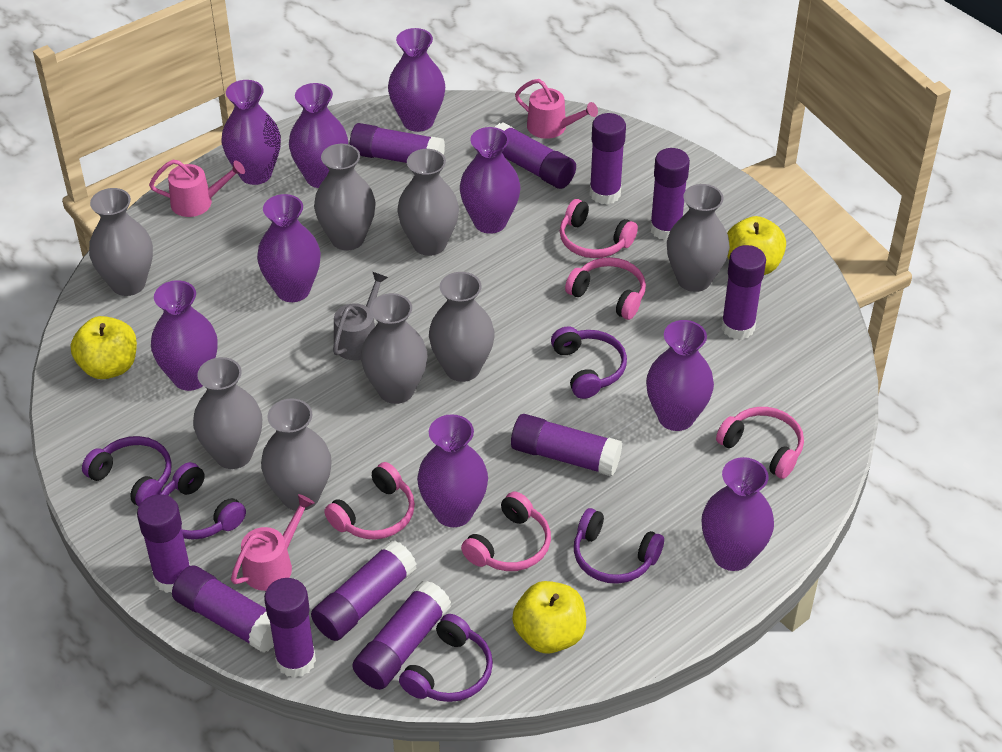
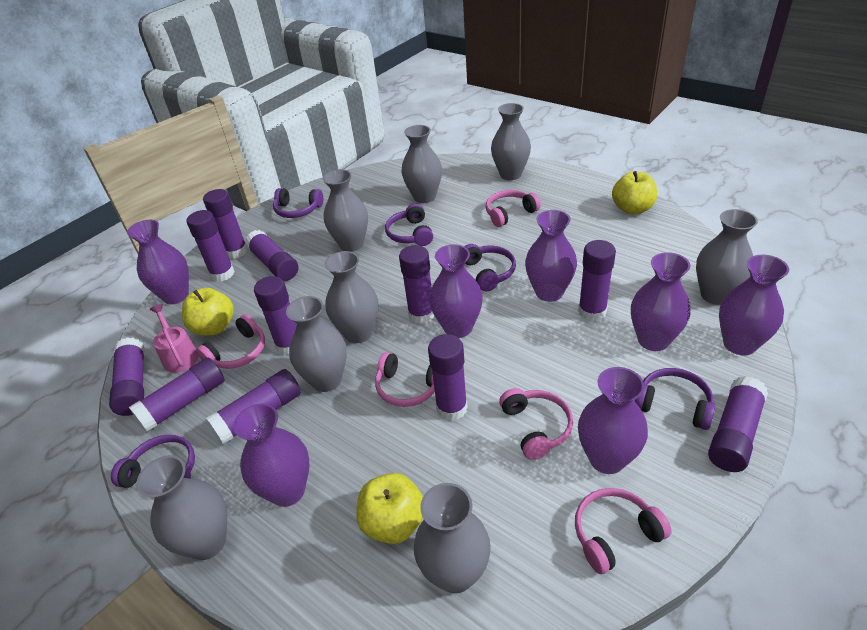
grey watering can: [333,272,388,360] = 1 -> none = 0
pink watering can: [149,160,245,217] [231,494,314,591] [515,79,598,139] = 3 -> [150,304,199,373] = 1
purple vase: [151,280,218,391] [221,80,281,185] [257,194,321,302] [289,83,348,188] [388,28,445,132] [417,414,488,527] [460,127,520,234] [646,320,714,431] [702,457,774,571] = 9 -> [127,220,189,304] [233,403,309,507] [429,244,483,338] [525,210,577,302] [578,367,648,474] [631,252,691,351] [719,255,789,356] = 7

